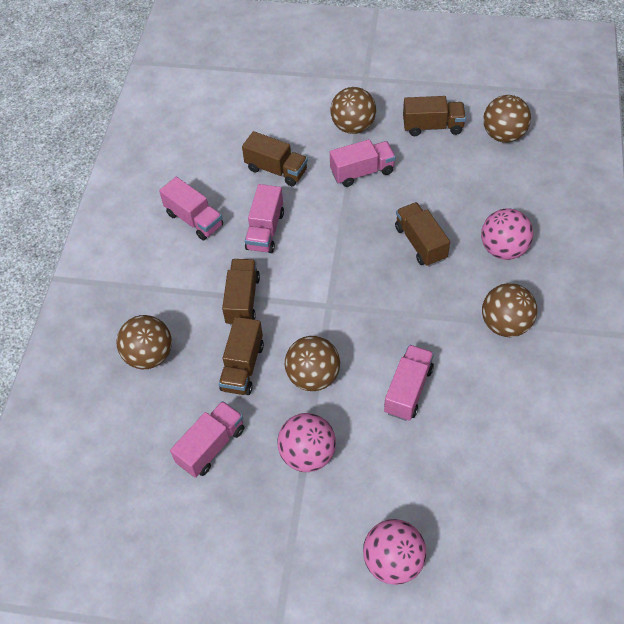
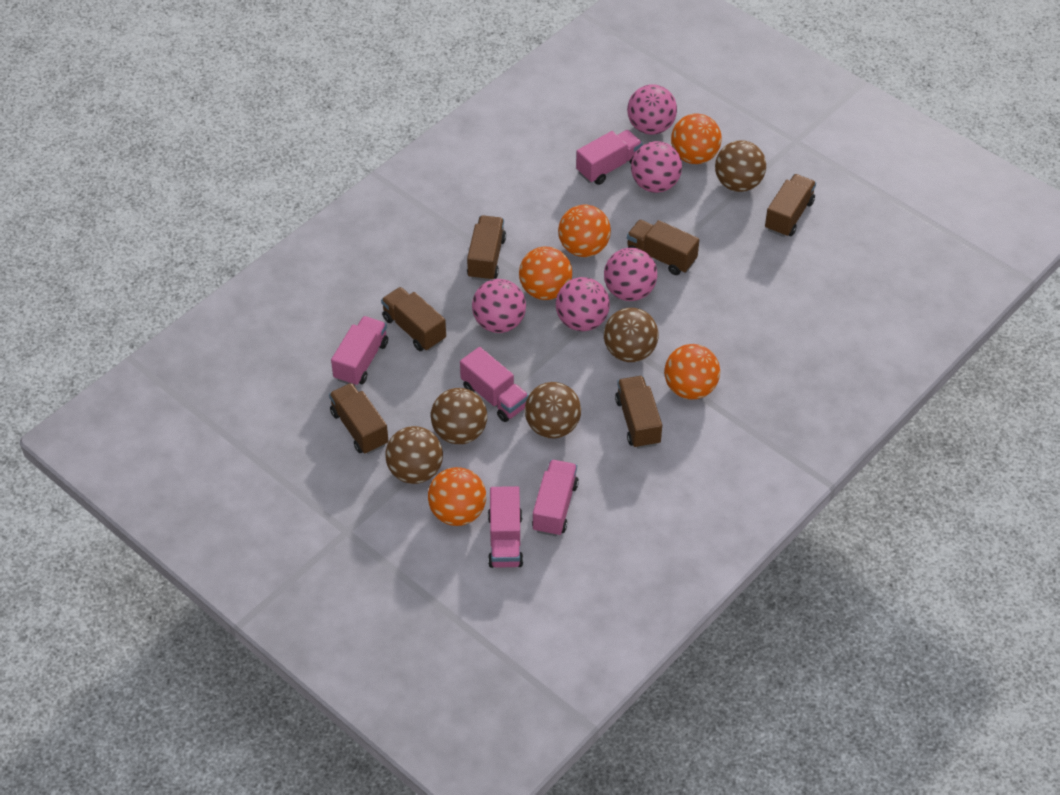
brown truck: [219,317,264,395] [222,259,260,326] [242,131,308,186] [395,202,450,267] [403,96,466,136] = 5 -> [329,383,389,454] [381,287,446,351] [467,215,506,281] [615,376,662,449] [627,220,699,275] [765,174,816,237] = 6
orange ball: none = 0 -> [428,467,486,526] [519,247,572,300] [558,205,611,257] [664,344,720,400] [671,113,722,164] = 5
pink ball: [277,413,336,472] [363,519,427,585] [481,208,533,260] = 3 -> [472,279,526,333] [556,277,610,331] [604,248,657,301] [627,84,677,135] [631,141,682,193] = 5

